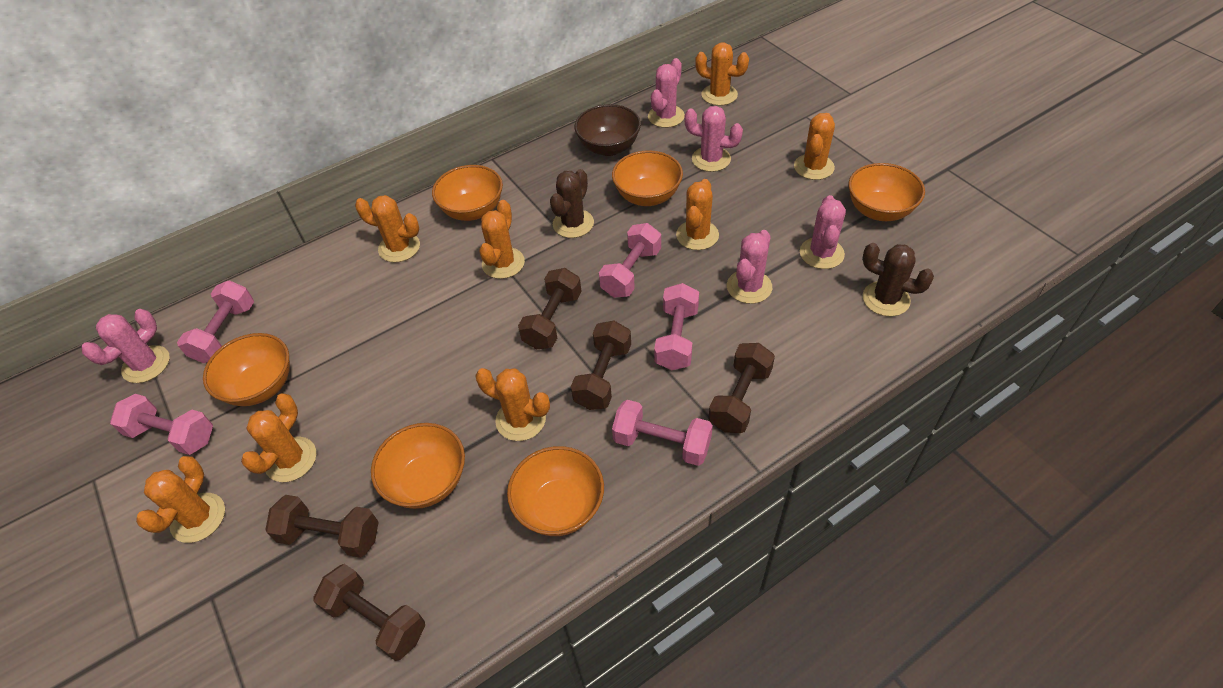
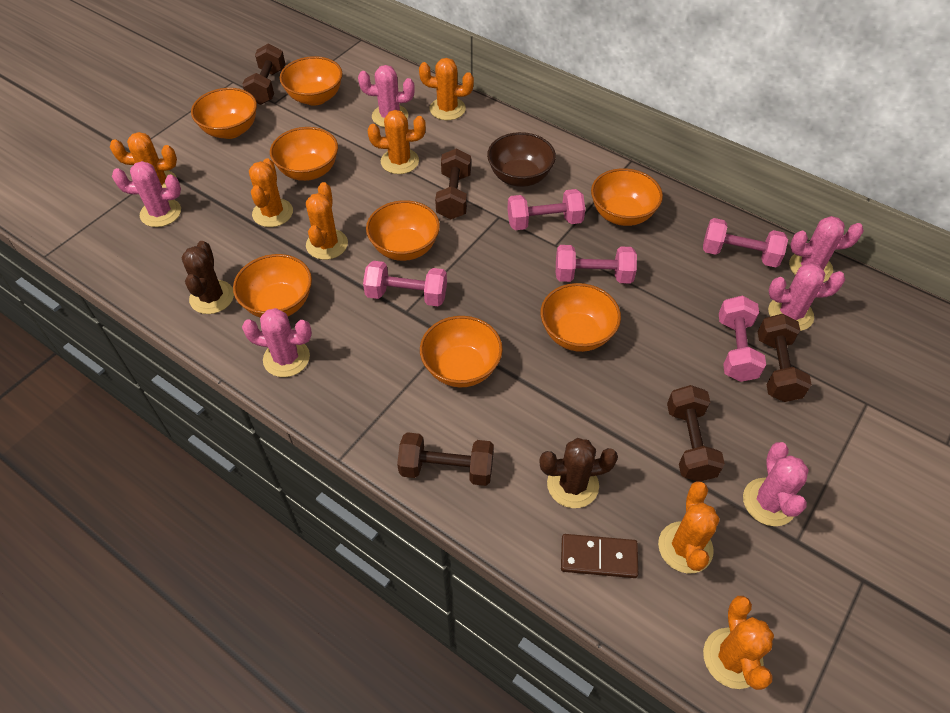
brown domino: none = 0 -> [561,534,638,578] = 1
orange bowl: [203,333,290,406] [371,423,465,509] [432,165,503,221] [507,446,604,536] [612,150,683,206] [849,163,925,221] = 6 -> [191,88,257,139] [233,254,312,317] [270,127,338,181] [280,56,343,106] [366,200,440,261] [420,316,503,387] [541,283,621,352] [591,168,663,226] = 8
orange cactus: [136,456,225,543] [241,393,316,482] [355,195,420,263] [475,368,550,441] [479,200,525,279] [676,179,719,250] [695,43,749,106] [794,113,835,180] = 8 -> [110,132,177,188] [249,159,293,227] [306,182,348,260] [368,110,426,174] [419,58,474,120] [658,481,720,573] [703,596,774,690] = 7
pink cactus: [82,309,170,383] [648,58,685,128] [684,106,743,172] [727,230,772,304] [800,195,846,269] = 5 -> [112,161,181,227] [242,308,312,377] [358,65,415,127] [743,442,809,526] [768,263,845,331] [789,216,864,282] = 6

